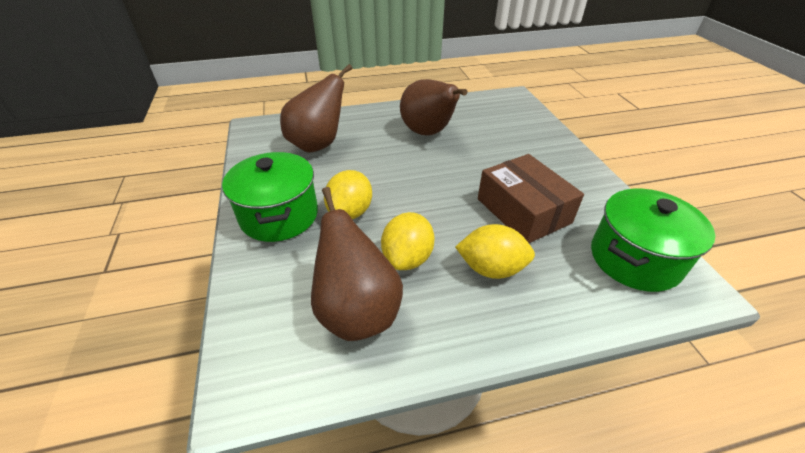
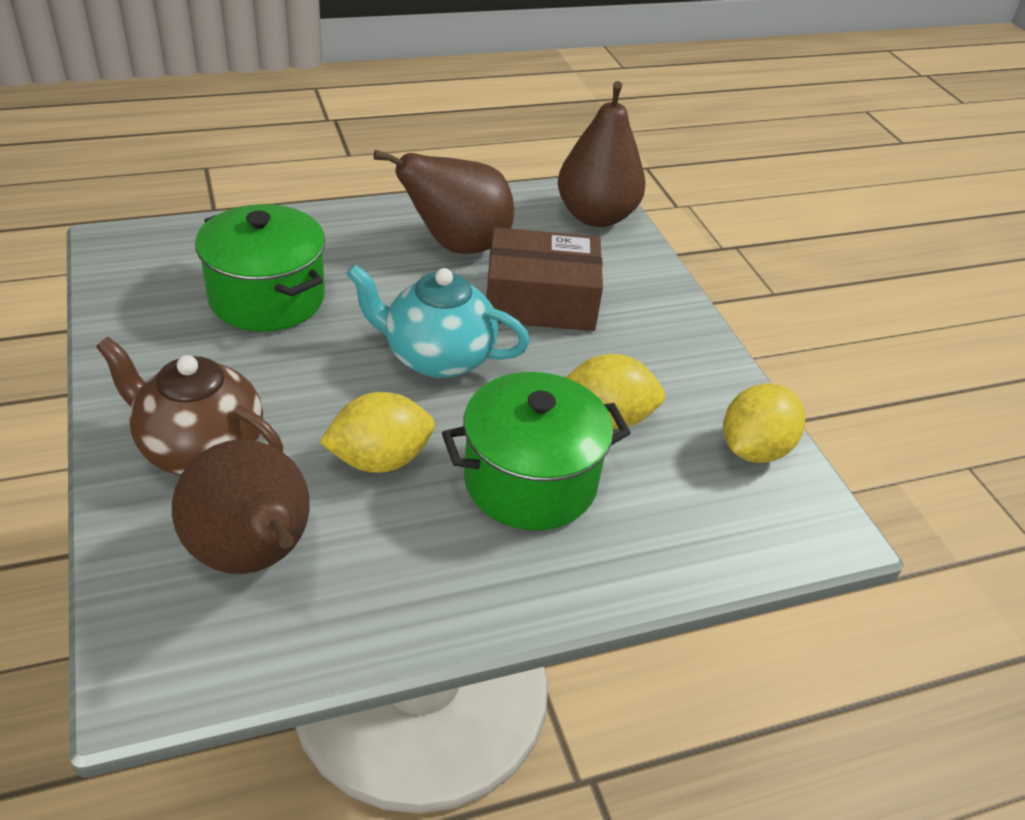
brown teapot: none = 0 -> [96,337,283,475] = 1
turquoise teapot: none = 0 -> [347,265,530,378] = 1

